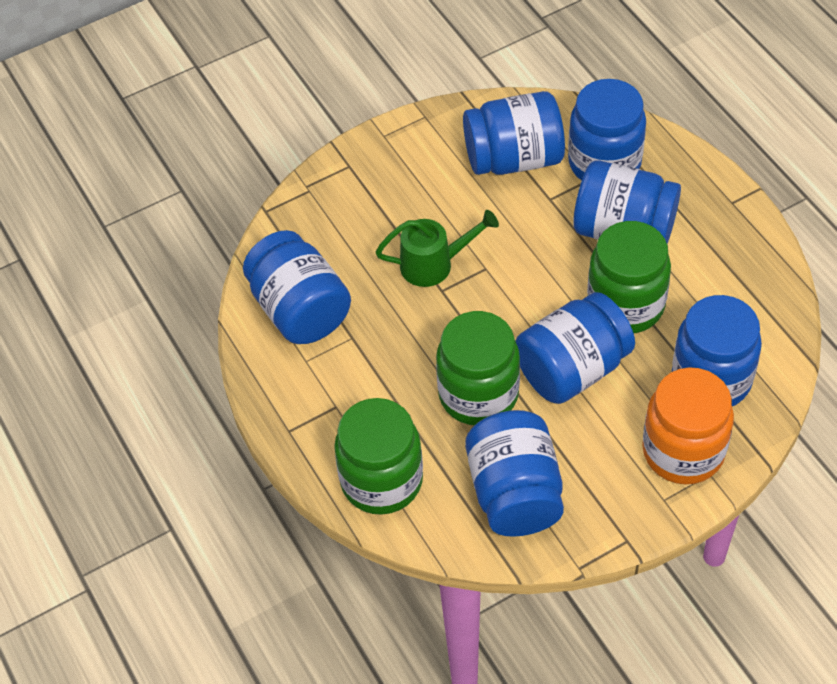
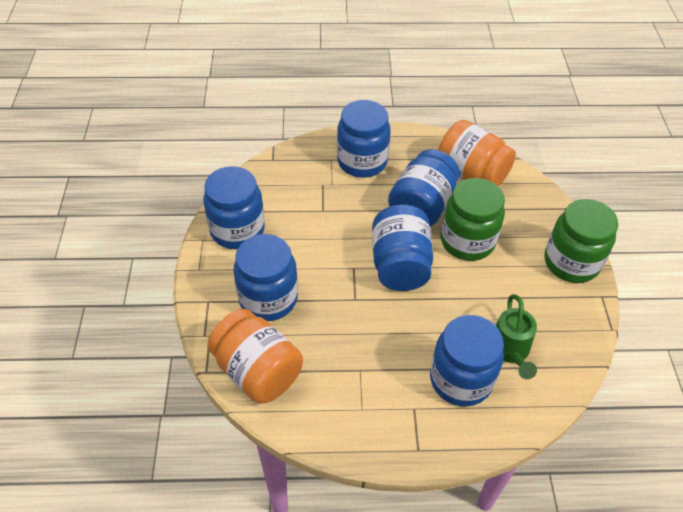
blue jar: [243,230,351,344] [463,91,565,175] [465,410,564,537] [516,292,635,404] [568,79,646,181] [573,160,681,244] [672,295,762,406] = 7 -> [204,166,265,249] [234,234,298,321] [337,100,391,178] [372,204,433,291] [388,149,460,227] [430,315,504,407] = 6
green jar: [334,398,423,515] [436,311,520,425] [587,221,671,333] = 3 -> [441,178,505,261] [545,199,618,283] = 2
orange jar: [642,368,734,484] = 1 -> [207,309,303,404] [438,120,516,187] = 2

